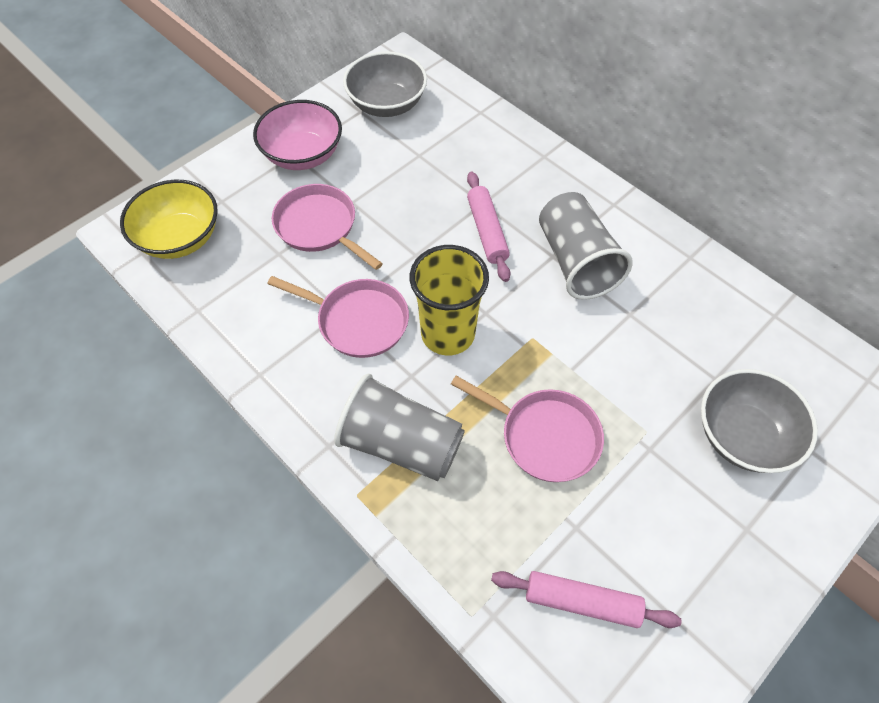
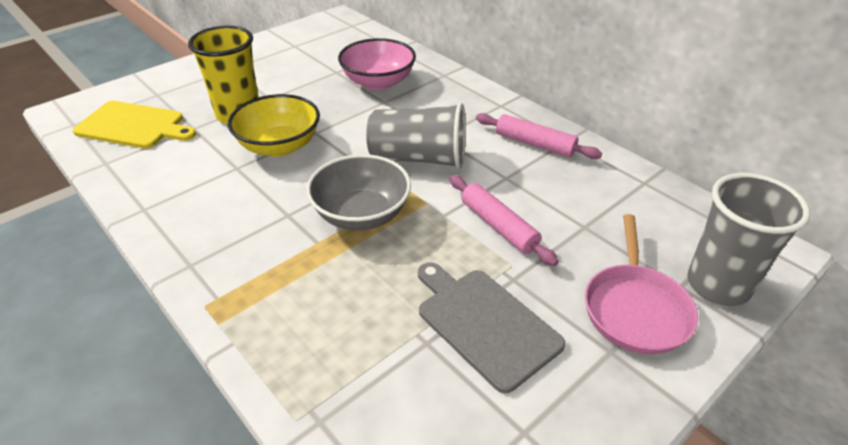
grey bowl: [343,51,427,117] [701,369,818,473] = 2 -> [306,154,411,230] = 1
grey cutting board: none = 0 -> [418,262,565,394] = 1
pink pan: [267,276,409,358] [272,184,383,270] [451,376,604,482] = 3 -> [585,214,698,354] = 1
yellow cutting board: none = 0 -> [73,101,196,149] = 1

